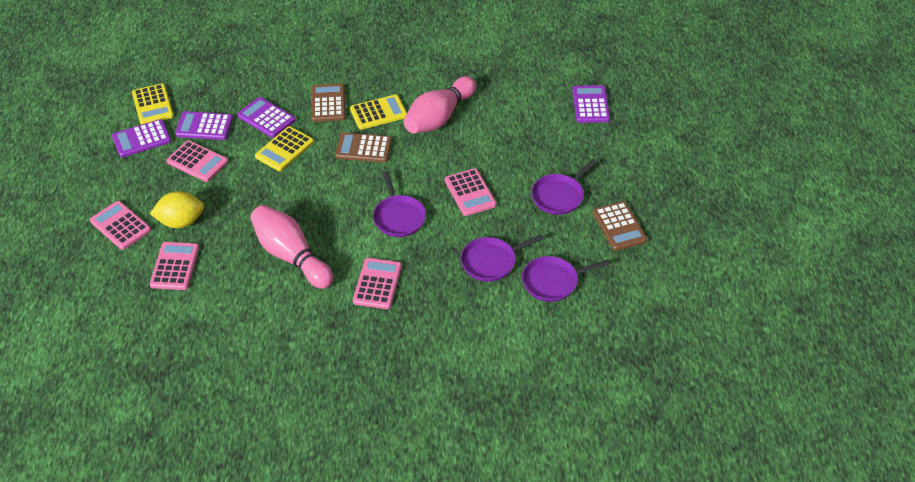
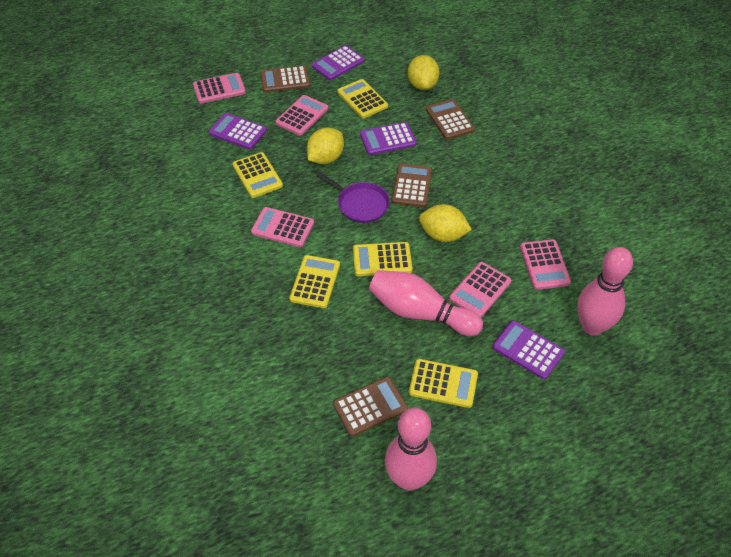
brown calculator: [311,84,346,122] [335,132,392,163] [593,201,647,251] = 3 -> [260,65,310,93] [333,377,408,437] [392,164,432,207] [426,99,475,140] = 4
pink bowling pin: [250,205,333,289] [404,76,476,133] = 2 -> [369,270,483,336] [385,408,437,491] [577,247,633,335] = 3
purple pan: [373,171,426,237] [461,234,544,282] [522,256,609,302] [531,159,596,215] = 4 -> [317,173,390,223] = 1
yellow calculator: [132,84,174,125] [255,126,314,171] [350,94,407,130] = 3 -> [232,152,283,198] [289,255,340,308] [337,79,388,118] [353,242,413,276] [409,359,478,408] = 5
yellow lemon: [150,191,204,228] = 1 -> [307,128,344,164] [408,55,439,90] [419,204,472,242] = 3

